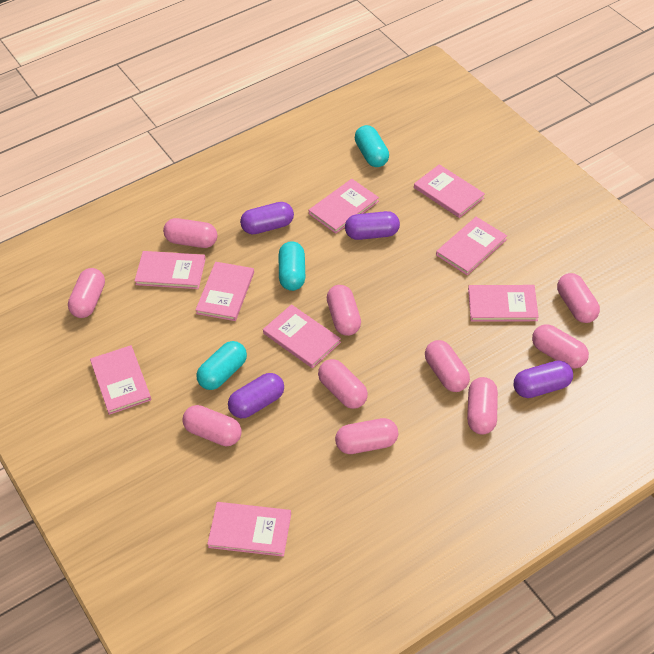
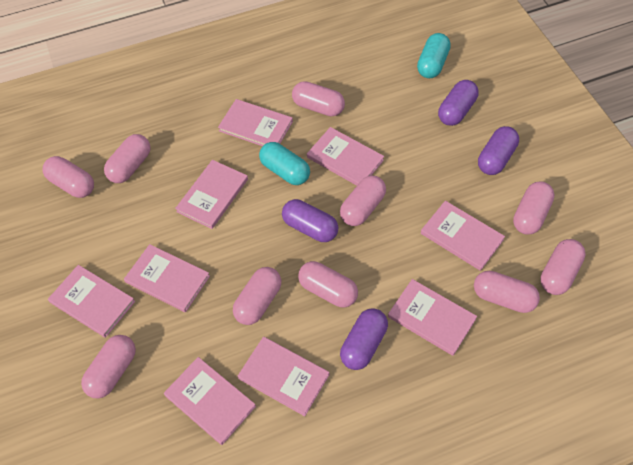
turquoise capsule: [197,341,247,390] [279,241,305,291] [355,125,389,167] = 3 -> [259,142,310,185] [417,33,451,78] = 2

